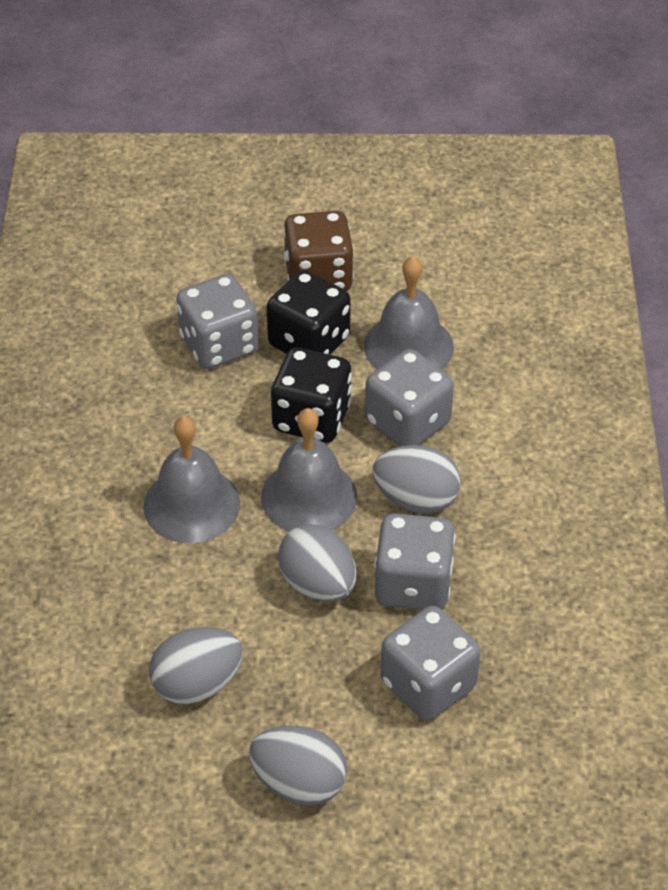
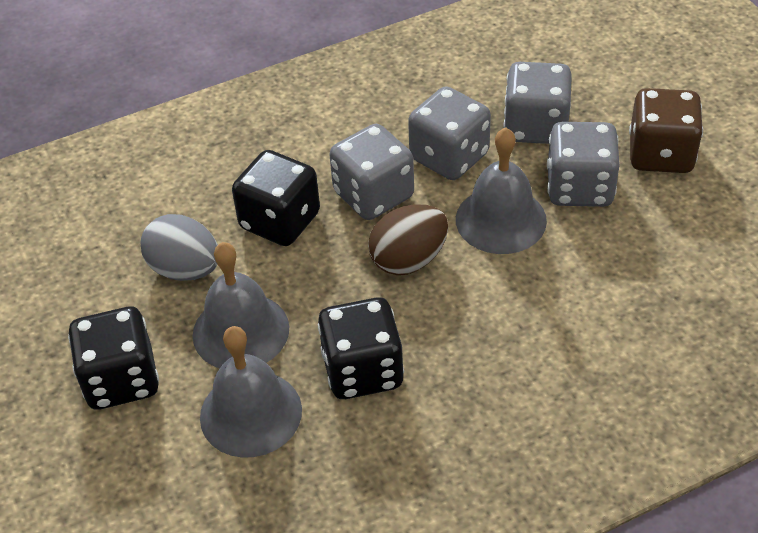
black dice: [267,270,351,355] [271,347,352,443] = 2 -> [68,306,159,410] [232,150,320,246] [318,297,404,399] = 3
brown egg: none = 0 -> [368,204,448,275] = 1
grey egg: [149,627,243,704] [249,726,347,806] [278,524,357,602] [372,445,461,514] = 4 -> [141,214,218,281] = 1

